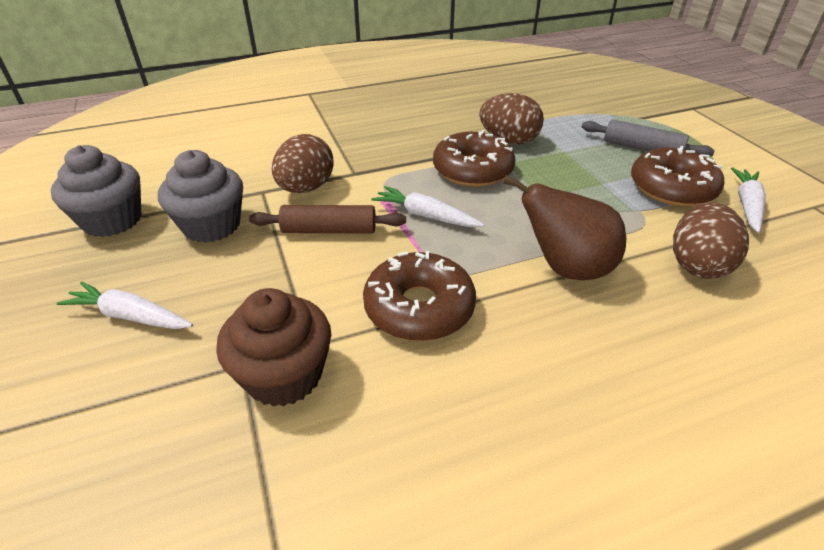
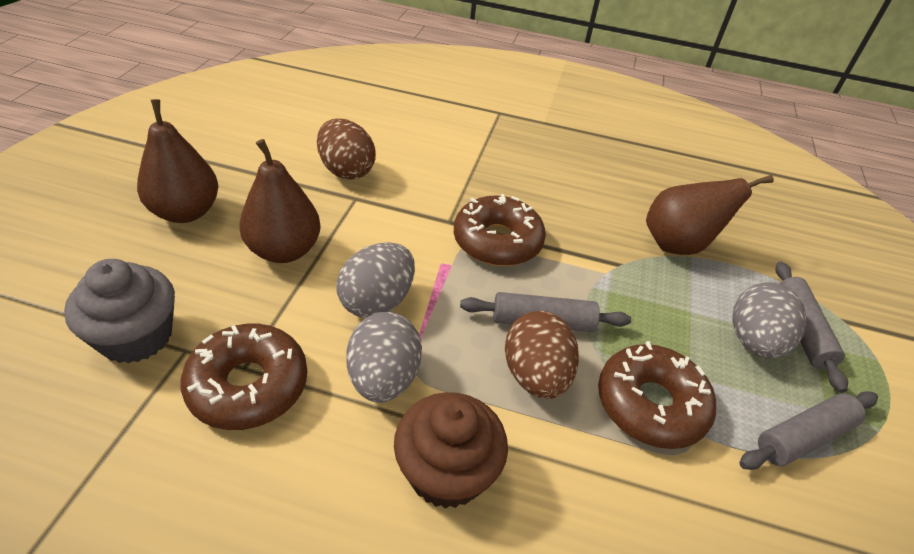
brown egg: [272,134,333,193] [479,93,544,144] [673,202,749,279] = 3 -> [317,118,376,180] [505,311,579,399] = 2
brown pear: [503,175,626,280] = 1 -> [137,99,218,223] [239,139,321,263] [646,175,774,255] = 3
brown rolling pin: [249,205,406,234] = 1 -> none = 0
grey cupcake: [51,145,141,237] [158,150,243,243] = 2 -> [64,259,175,364] = 1
grey egg: none = 0 -> [336,242,415,318] [346,312,422,403] [732,282,807,359] = 3
grey rolling pin: [582,119,715,156] = 1 -> [460,292,631,332] [739,391,878,470] [776,262,848,393] = 3
white carrot: [57,282,193,329] [372,186,484,227] [731,167,766,233] = 3 -> none = 0

